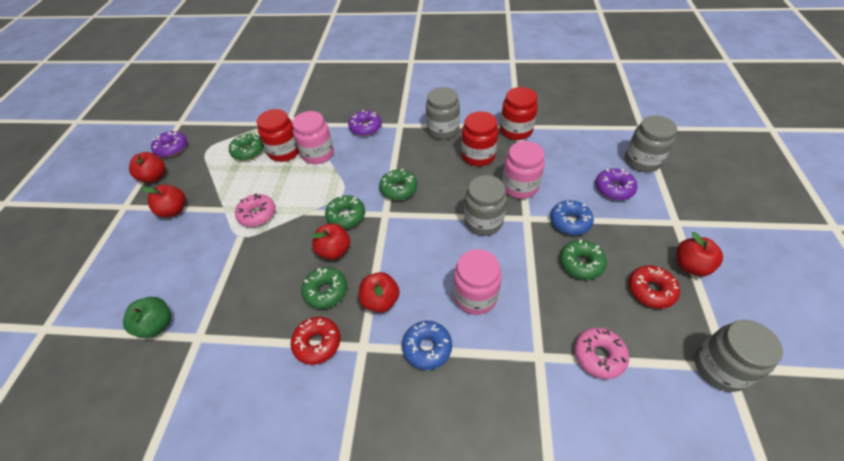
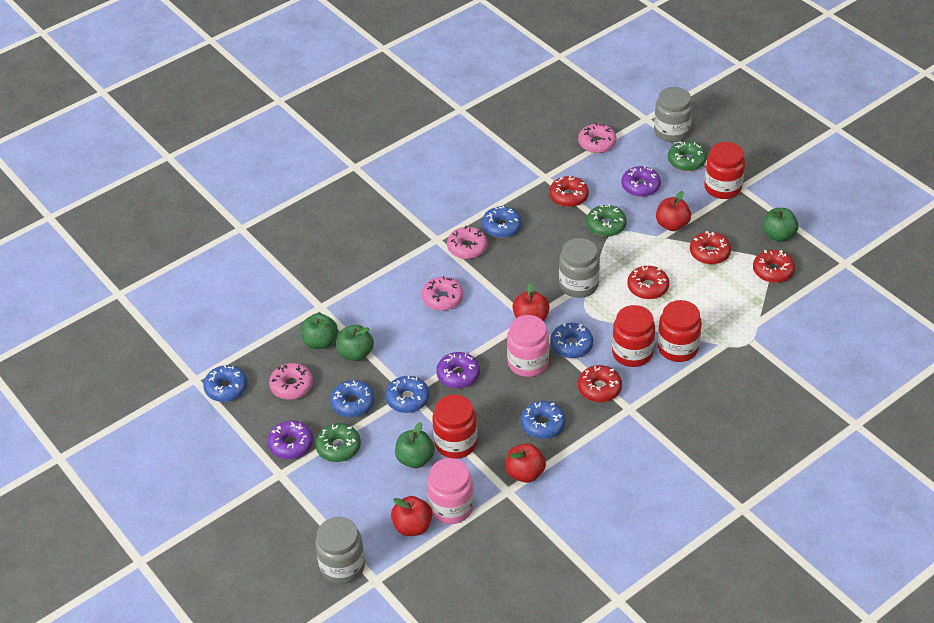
blue donut: [402,321,452,370] [550,200,594,235] = 2 -> [203,365,248,402] [330,380,374,418] [385,376,429,413] [482,206,522,238] [521,401,566,439] [550,323,593,358] = 6
green apple: [123,297,171,338] = 1 -> [300,313,338,349] [336,325,374,361] [395,422,435,468] [762,208,799,242] = 4
green donut: [229,134,264,161] [301,267,347,309] [325,195,365,229] [379,169,417,200] [560,239,607,280] = 5 -> [315,423,361,462] [586,204,627,237] [668,141,707,171] = 3
grey jar: [426,87,460,139] [464,175,507,236] [625,115,677,172] [695,320,783,392] = 4 -> [315,517,365,584] [559,238,600,298] [654,87,693,142] = 3
pink donut: [235,193,275,227] [574,328,629,379] = 2 -> [269,363,313,400] [422,276,463,311] [447,226,487,259] [578,123,616,153] = 4
pink jar: [292,111,334,164] [453,249,502,315] [502,141,545,199] = 3 -> [427,458,474,524] [507,315,549,377] = 2
red apple: [129,152,166,183] [142,185,186,217] [311,223,350,260] [359,272,400,313] [676,232,723,276] = 5 -> [391,496,432,536] [506,443,546,483] [512,283,550,321] [656,191,691,231] = 4
red donut: [290,317,341,365] [628,265,680,309] = 2 -> [549,176,589,207] [578,365,622,402] [627,266,669,299] [690,231,731,264] [753,250,795,283] = 5
red jar: [257,109,299,162] [461,111,498,166] [500,87,538,140] = 3 -> [432,395,477,459] [612,305,655,367] [657,300,702,362] [704,142,745,199] = 4

